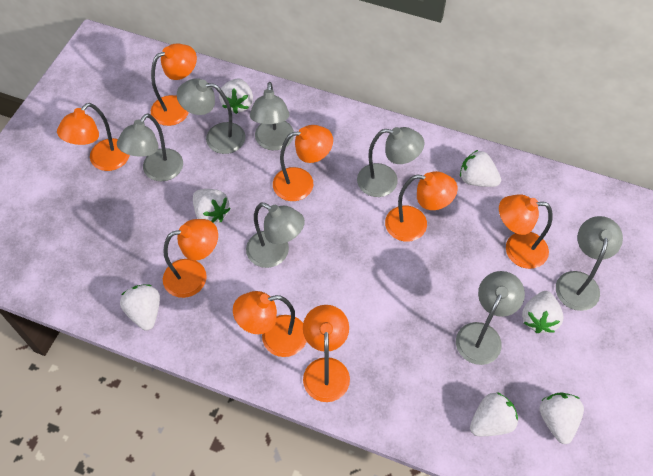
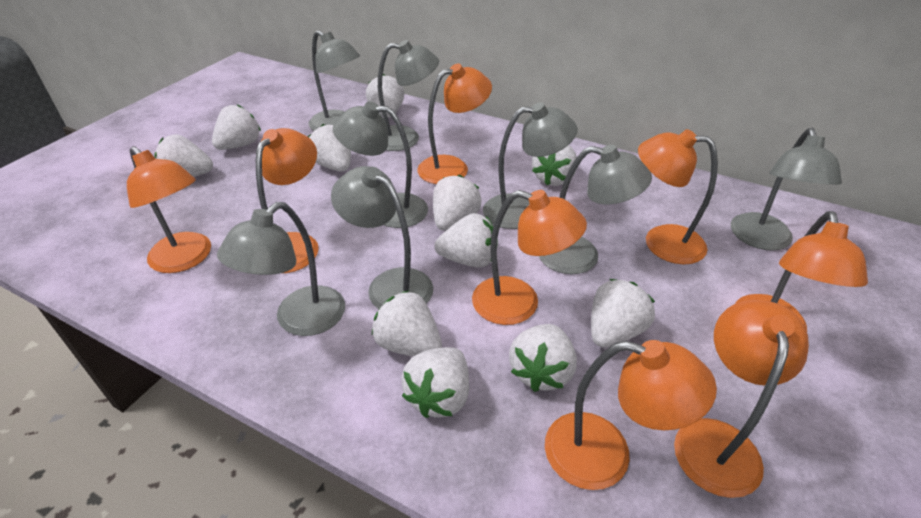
grey lamp: [117,113,183,181] [177,78,245,154] [246,203,305,268] [250,82,294,150] [357,127,424,197] [456,271,525,365] [556,216,623,311] = 7 -> [217,202,345,336] [308,30,360,131] [331,166,433,309] [333,101,428,228] [378,40,439,151] [483,102,578,229] [539,145,652,274] [731,128,842,251] = 8
white strawberry: [120,285,160,331] [193,189,231,224] [219,78,253,114] [460,150,501,187] [470,392,518,436] [522,291,564,333] [539,392,584,444] = 7 -> [154,134,213,177] [212,104,261,150] [308,124,351,172] [366,74,404,118] [372,290,442,357] [401,347,469,418] [433,175,482,231] [434,213,498,268] [509,324,577,392] [532,145,577,186] [591,279,655,348] = 11

